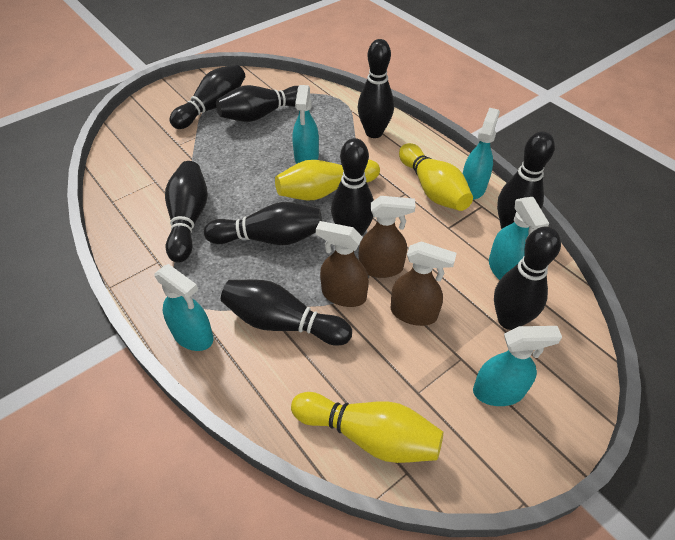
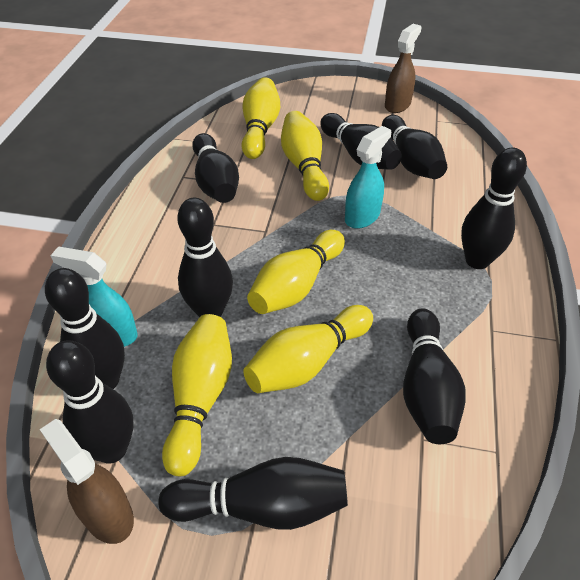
brown spray bottle: [316,221,369,307] [359,196,416,278] [391,241,457,326] = 3 -> [40,419,134,544] [385,24,421,113] = 2
turquoise spray bottle: [154,264,214,351] [292,85,319,163] [463,108,500,200] [473,326,562,406] [489,197,549,280] = 5 -> [50,247,137,347] [345,126,391,229] = 2
yellow bowling pin: [275,159,380,200] [291,392,443,463] [399,143,473,211] = 3 -> [162,314,232,476] [242,77,280,159] [243,305,373,393] [247,230,345,314] [281,111,329,201] = 5

